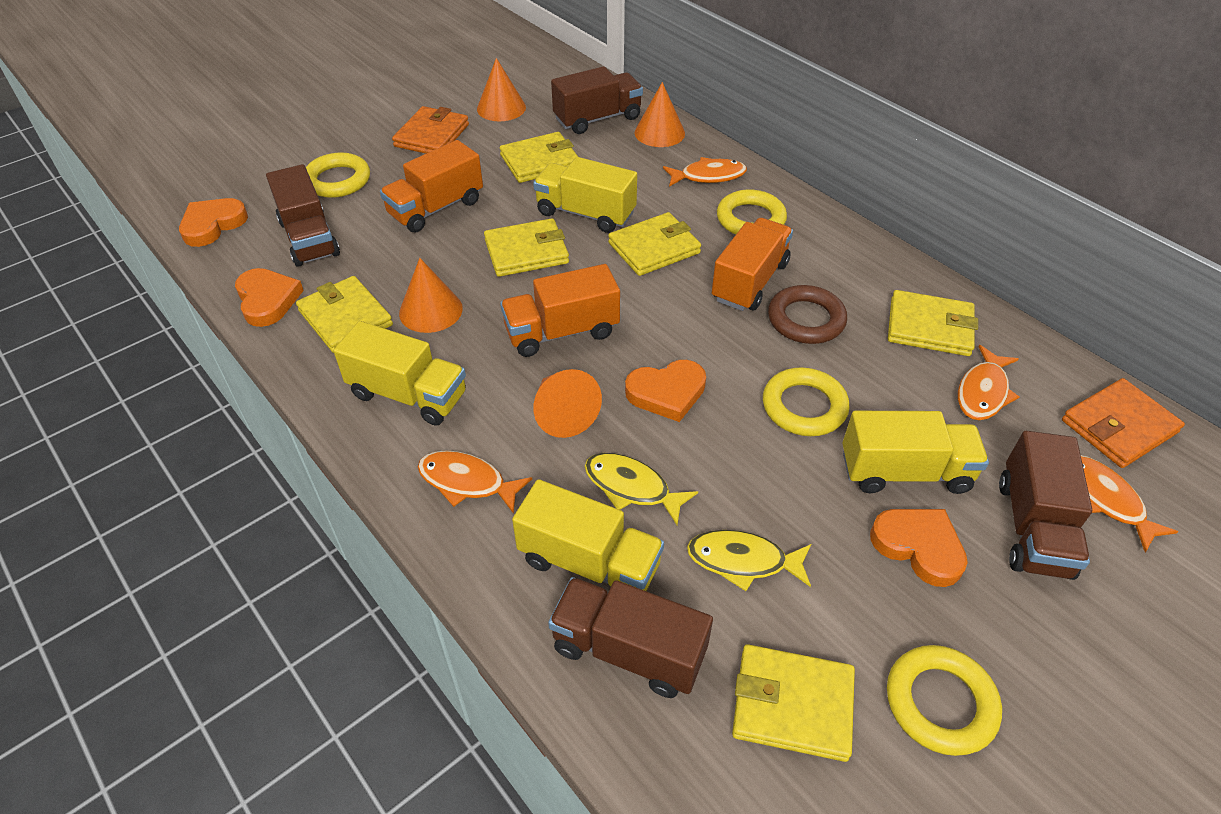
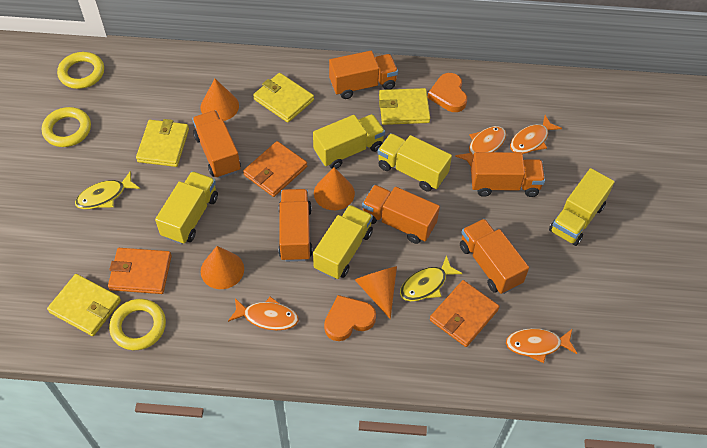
brown ring: [768,285,847,344] = 1 -> none = 0
brown truck: [266,164,340,267] [548,577,713,698] [551,66,643,134] [999,431,1092,580] = 4 -> none = 0
orange heart: [179,198,248,247] [235,268,304,327] [625,360,706,422] [870,509,968,587] = 4 -> [324,295,376,341] [428,73,467,112] = 2
orange truck: [380,140,483,233] [500,264,620,357] [712,218,793,311] = 3 -> [192,110,241,178] [278,189,313,262] [329,51,398,99] [362,185,440,244] [460,219,529,294] [471,152,545,197] = 6
orange wallet: [392,106,469,154] [1062,378,1185,468] = 2 -> [108,248,172,294] [243,141,307,197] [430,280,499,347] = 3
yellow ring: [306,152,370,198] [717,189,787,235] [763,367,850,436] [887,645,1002,756] = 4 -> [42,107,91,147] [57,52,104,89] [109,299,166,350] = 3
yellow truck: [333,321,466,426] [512,479,664,591] [533,157,637,233] [842,411,989,494] = 4 -> [155,171,218,244] [313,114,385,169] [313,205,373,279] [377,133,452,192] [549,168,615,246] = 5
yellow wallet: [296,276,393,353] [484,218,569,277] [500,132,578,183] [608,212,701,276] [732,644,855,762] [888,290,978,356] = 6 -> [47,274,121,336] [136,119,189,167] [253,73,314,123] [379,88,430,125] = 4

